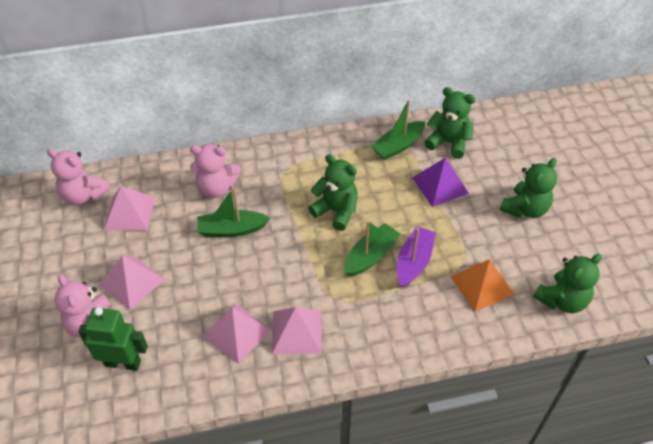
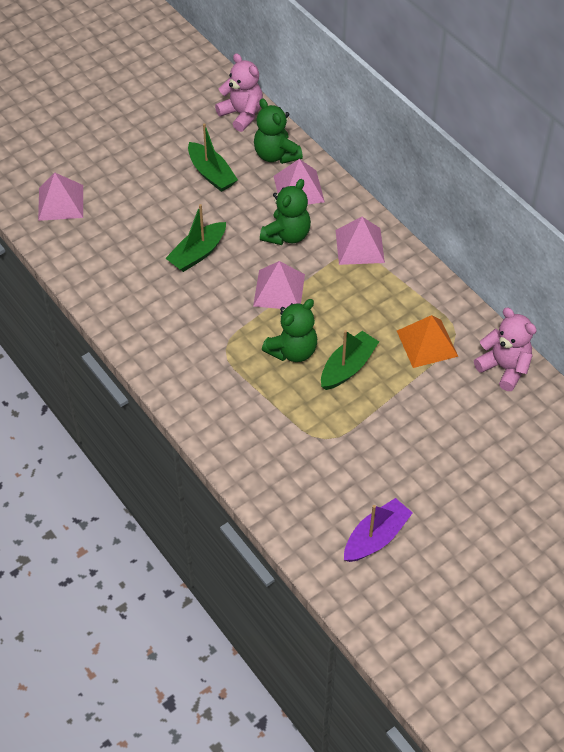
green robot: [78,307,148,371] = 1 -> none = 0
green teddy bear: [308,154,358,231] [424,87,475,159] [500,158,557,218] [533,254,602,313] = 4 -> [254,98,303,164] [260,179,311,245] [262,299,317,362] = 3
pink teddy bear: [47,148,110,205] [54,274,111,338] [190,144,240,198] = 3 -> [215,53,263,132] [474,308,537,391] = 2
purple pyramid: [412,158,469,207] = 1 -> none = 0

